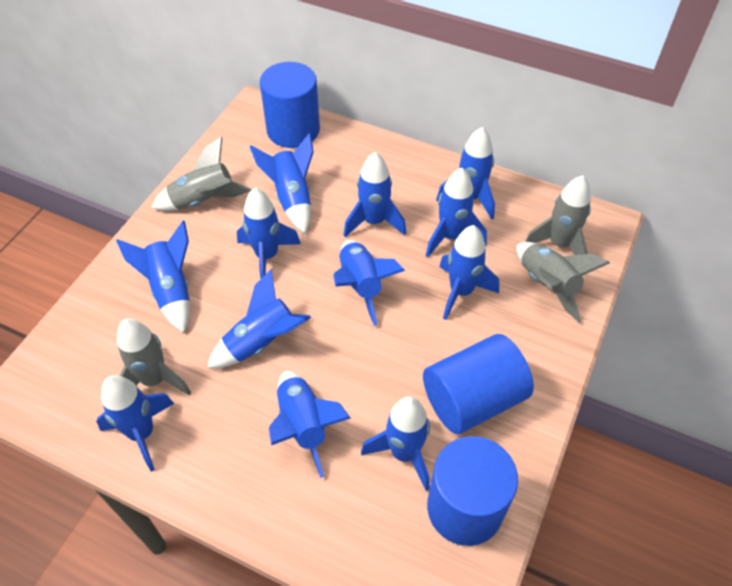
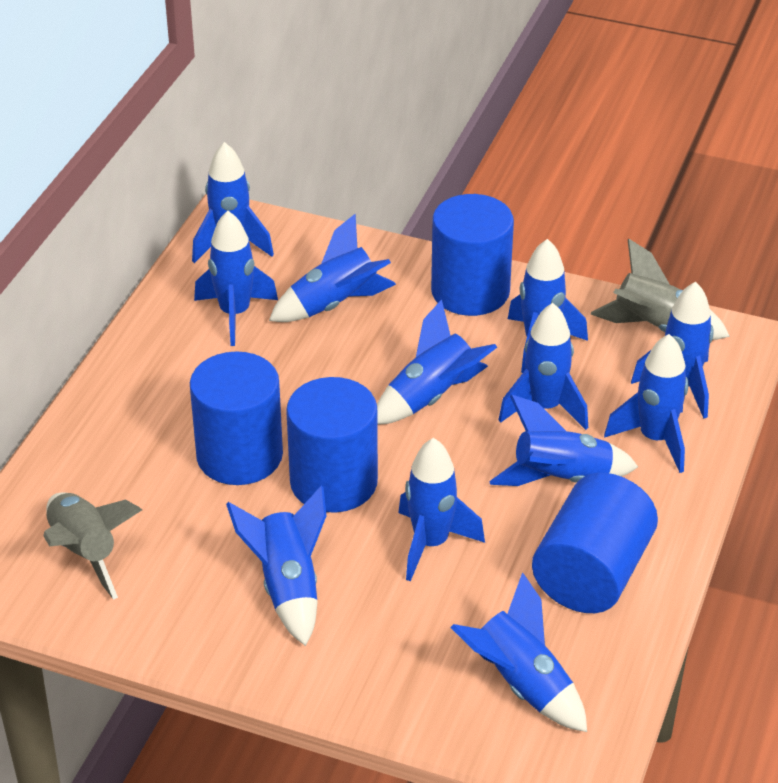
blue cylinder: [260,62,320,148] [423,334,534,434] [427,436,518,546] = 3 -> [190,351,283,485] [286,377,378,513] [431,194,514,316] [532,473,658,613] = 4
grey rocket: [117,318,191,396] [151,137,251,211] [516,242,610,323] [525,175,591,255] = 4 -> [43,493,142,600] [591,239,730,340] = 2

